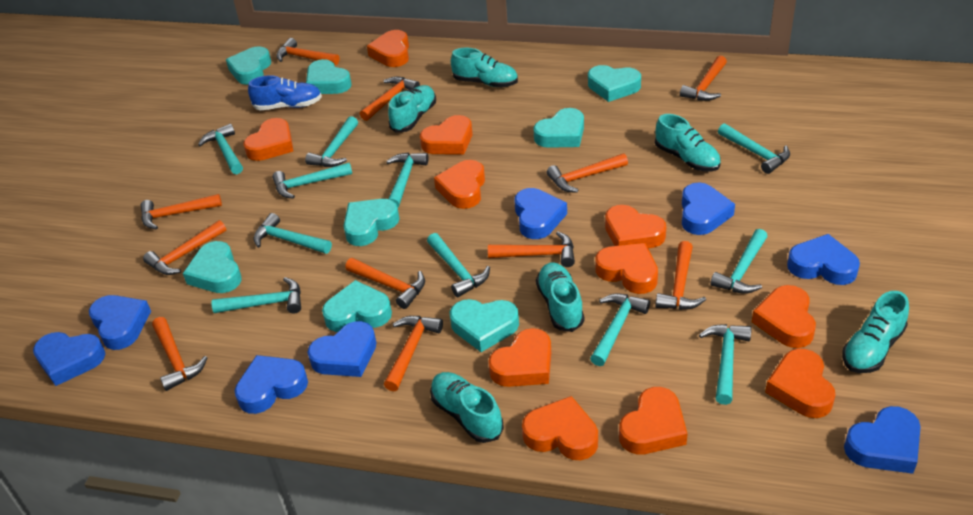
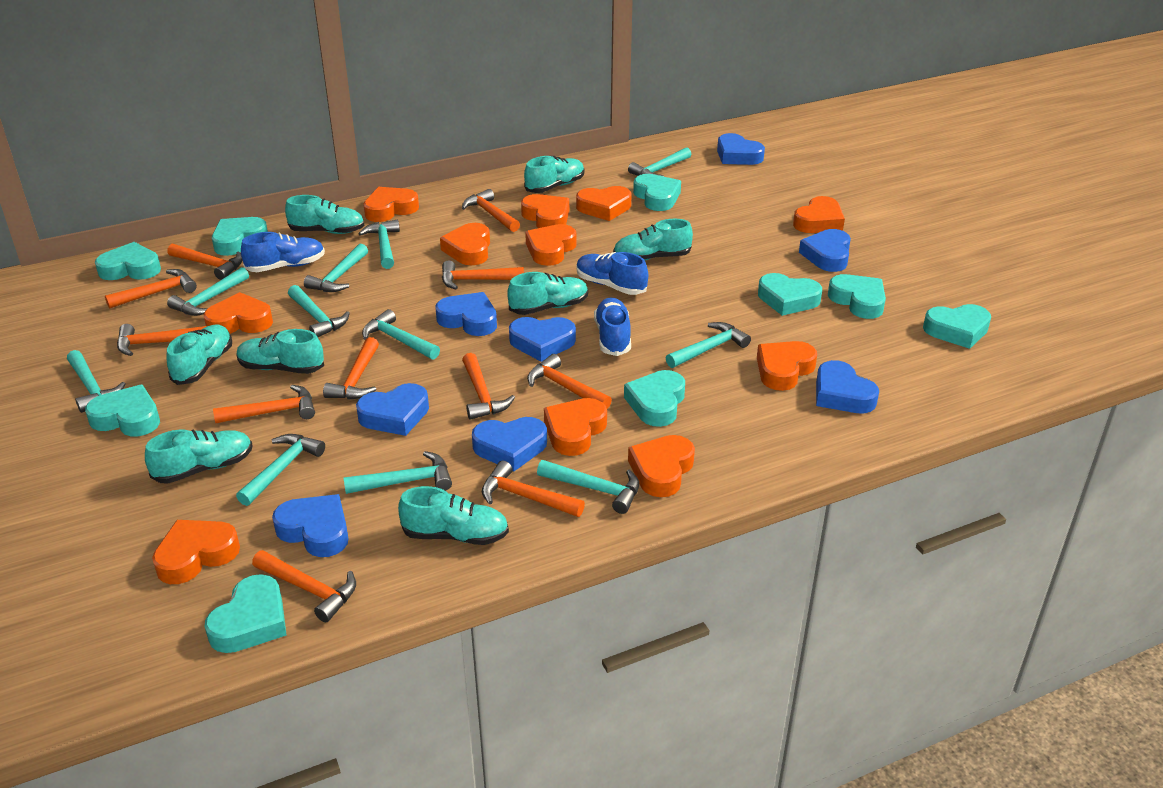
blue shoe: [248,75,322,110] = 1 -> [241,232,325,272] [577,252,648,295] [594,297,631,356] = 3
turquoise heart: [183,241,242,293] [226,46,271,85] [306,59,352,94] [322,280,392,332] [343,199,400,246] [450,299,519,352] [533,108,584,148] [588,65,641,102] = 8 -> [85,385,160,437] [95,242,161,280] [205,574,287,653] [212,217,268,256] [624,370,685,427] [633,174,681,211] [758,273,822,316] [828,274,886,319] [923,304,991,349] = 9
turquoise shoe: [388,85,436,133] [430,372,504,443] [451,48,518,87] [536,263,584,332] [655,114,721,171] [842,291,909,373] = 6 -> [145,429,253,484] [166,325,232,385] [237,329,324,374] [285,195,364,234] [398,486,509,545] [507,272,588,315] [524,156,585,193] [613,219,693,260] = 8

